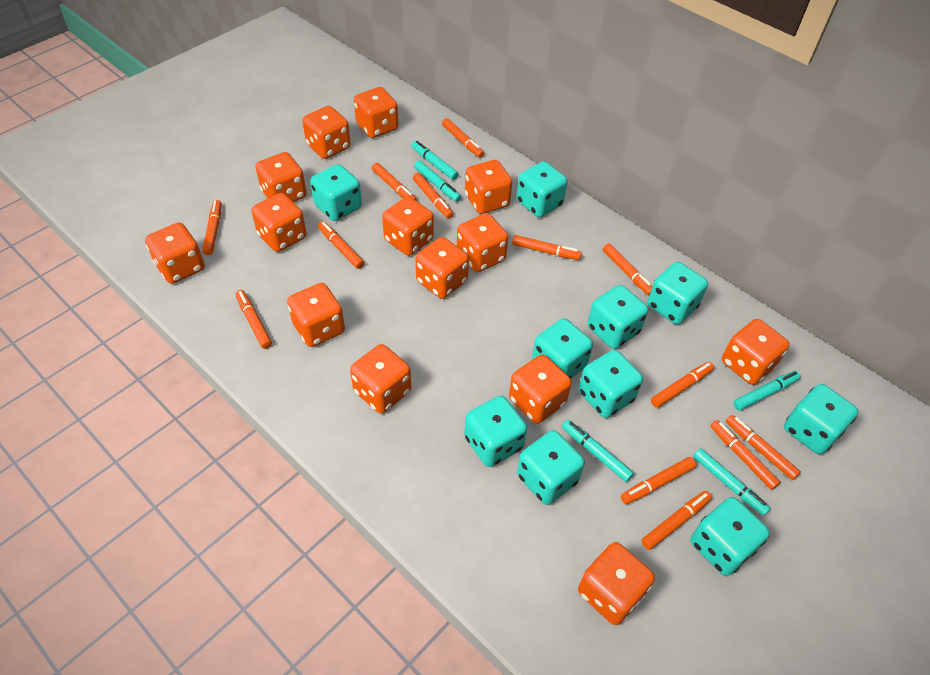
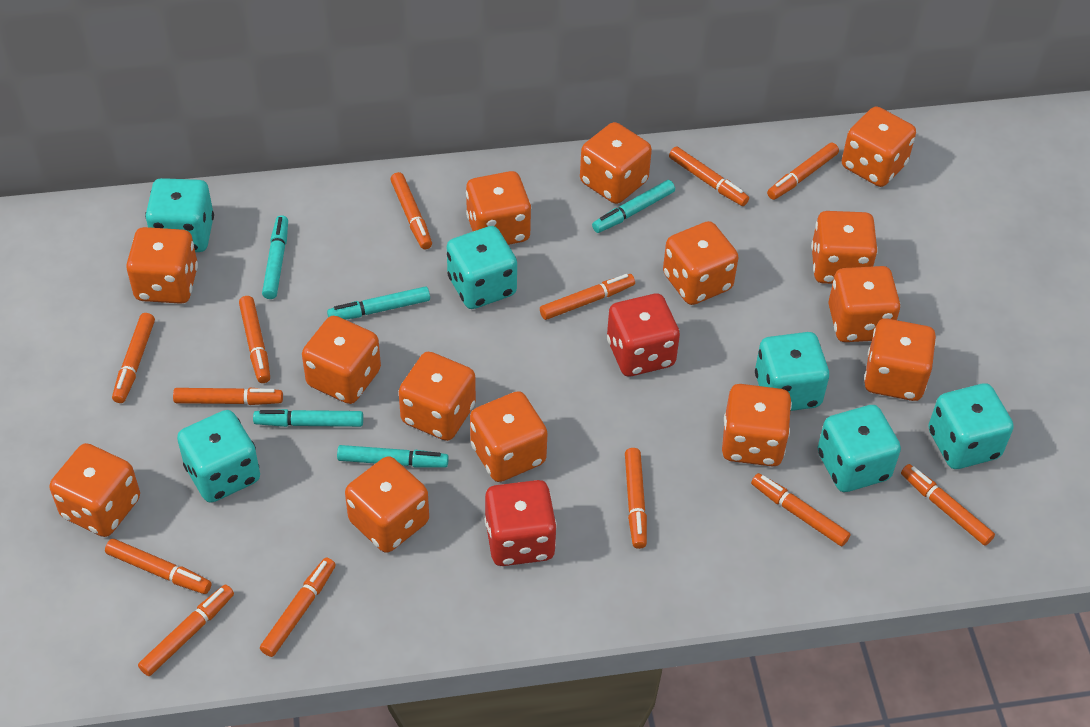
red dice: none = 0 -> [485,480,557,566] [607,294,680,376] = 2
turquoise dice: [310,164,362,221] [464,396,527,467] [517,161,567,217] [517,430,585,505] [532,318,593,379] [578,350,643,418] [587,285,648,349] [648,262,708,324] [690,497,770,576] [784,384,858,454] = 10 -> [145,178,214,252] [177,410,260,503] [447,226,517,309] [755,332,829,411] [817,405,901,492] [928,383,1014,469] = 6

